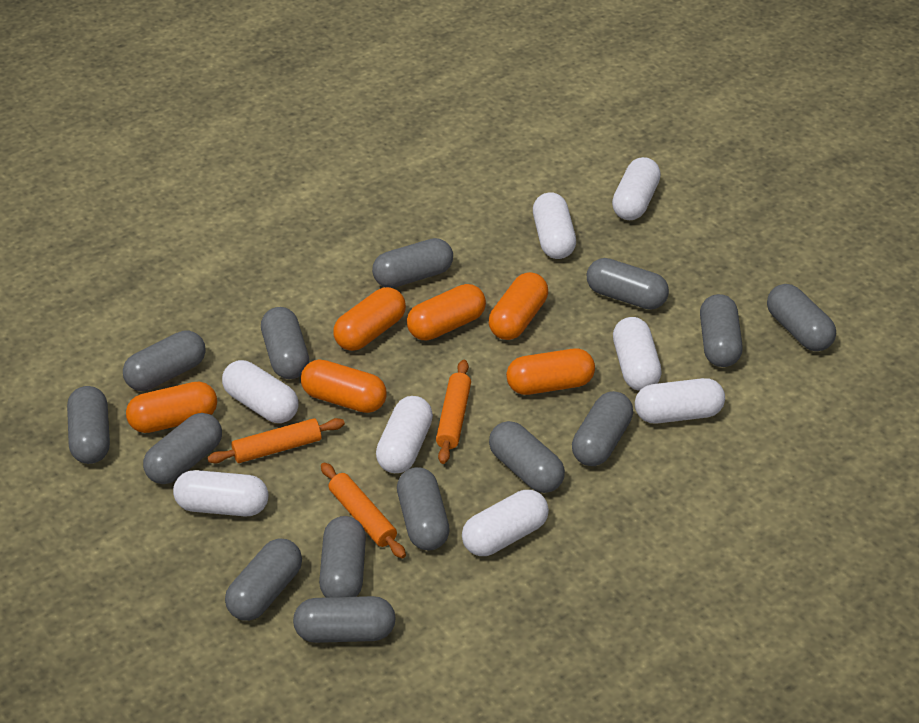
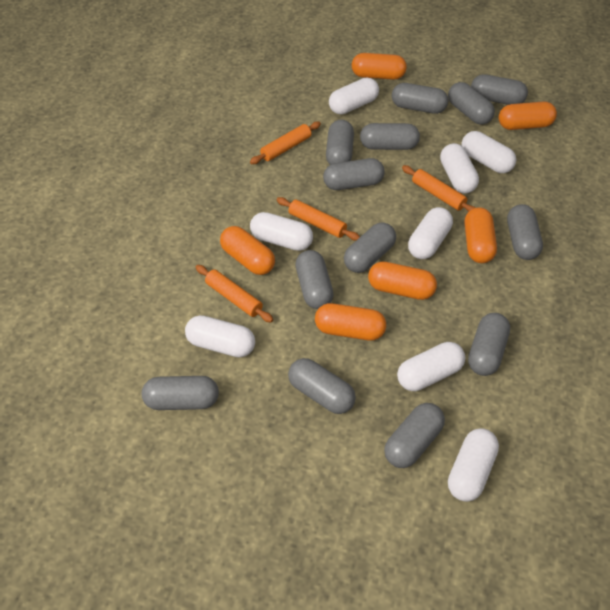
grey capsule: [67,386,110,464] [123,330,206,391] [143,413,222,484] [225,538,302,621] [261,307,309,379] [293,596,396,643] [319,516,366,597] [372,238,453,288] [397,467,450,551] [489,421,565,493] [572,391,633,466] [587,258,669,310] [700,294,743,367] [767,284,836,351] = 14 -> [142,376,219,410] [288,358,356,414] [295,250,334,309] [323,158,385,190] [326,120,354,165] [344,222,396,273] [360,123,420,150] [384,403,445,468] [392,83,448,114] [448,82,495,125] [468,313,510,376] [471,74,528,105] [507,204,543,260] = 13
orange rolling pin: [207,418,345,464] [321,463,406,559] [436,360,471,464] = 3 -> [196,265,273,323] [250,121,321,164] [276,197,360,241] [402,165,476,212] = 4

